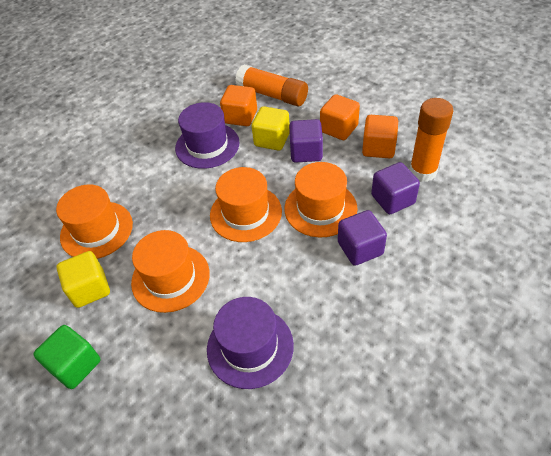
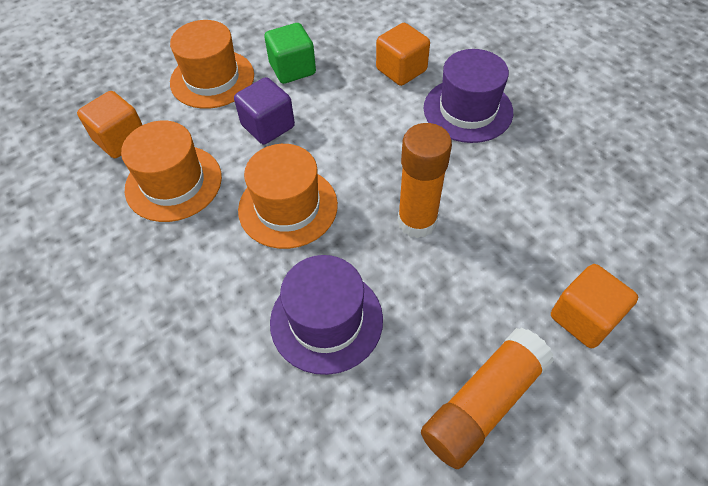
orange hat: [56,185,133,259] [131,230,210,313] [210,167,282,242] [284,162,358,237] = 4 -> [121,121,222,222] [170,20,254,109] [238,144,338,249] = 3
purple cube: [289,119,323,163] [338,210,387,266] [371,162,420,214] = 3 -> [234,77,295,144] = 1
yellow cube: [56,251,110,308] [252,106,290,151] = 2 -> none = 0

